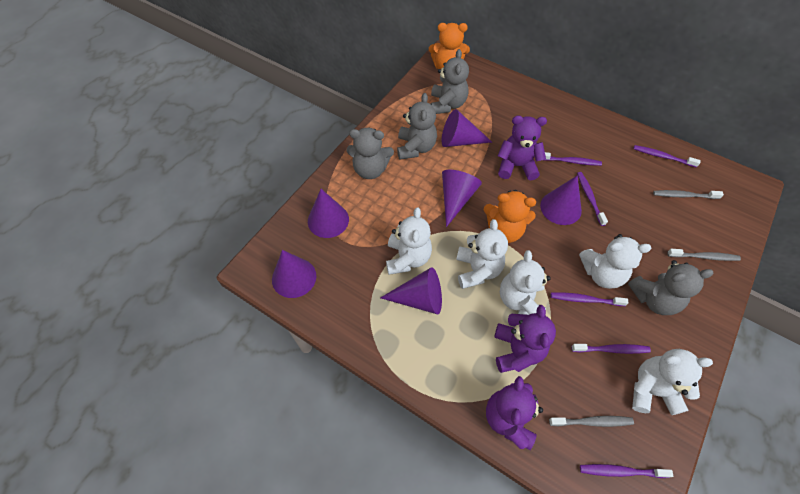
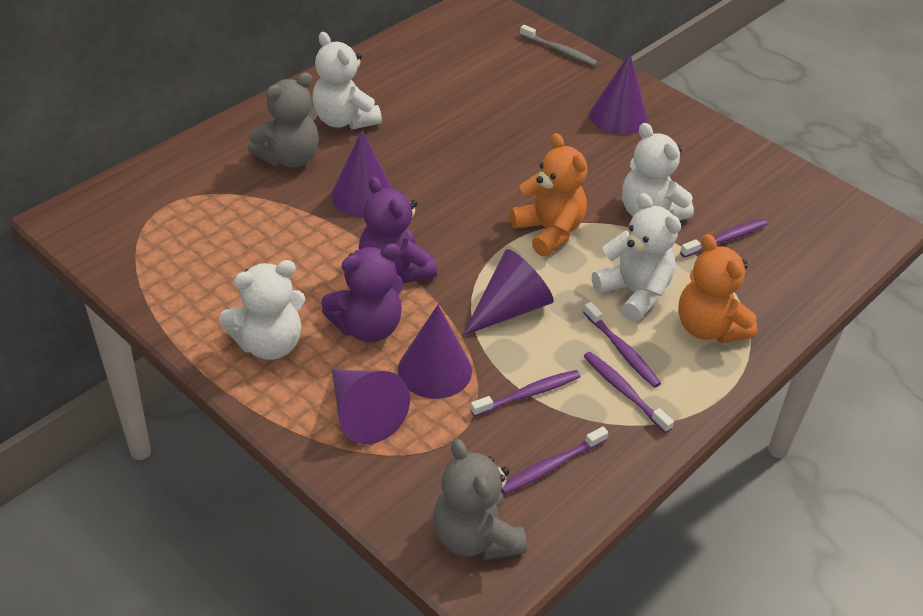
grey teddy bear: [347,128,394,179] [397,93,437,160] [431,49,469,114] [628,260,714,315] = 4 -> [248,72,319,167] [433,439,527,560] = 2
grey toothbrush: [549,416,634,427] [653,190,724,199] [667,249,741,261] = 3 -> [520,25,598,66] = 1
purple cone: [272,250,316,298] [308,189,349,238] [380,267,442,314] [442,109,492,147] [442,170,482,227] [540,175,582,225] = 6 -> [331,130,393,217] [332,370,410,444] [398,305,472,399] [462,249,554,336] [590,53,648,135] = 5
purple teddy bear: [486,376,543,450] [494,305,556,373] [498,115,547,181] = 3 -> [321,243,404,342] [359,176,437,284] = 2
purple toothbrush: [544,152,602,166] [551,292,629,306] [571,344,651,354] [577,172,608,226] [580,464,673,478] [633,145,701,167] = 6 -> [470,370,580,417] [501,427,608,494] [583,302,661,388] [584,352,674,433] [680,219,768,258] = 5
white teddy bear: [386,207,432,275] [456,219,508,289] [500,250,551,315] [579,234,651,289] [632,349,713,415] = 5 -> [219,260,306,360] [312,32,382,130] [592,193,681,321] [622,123,694,221] = 4

